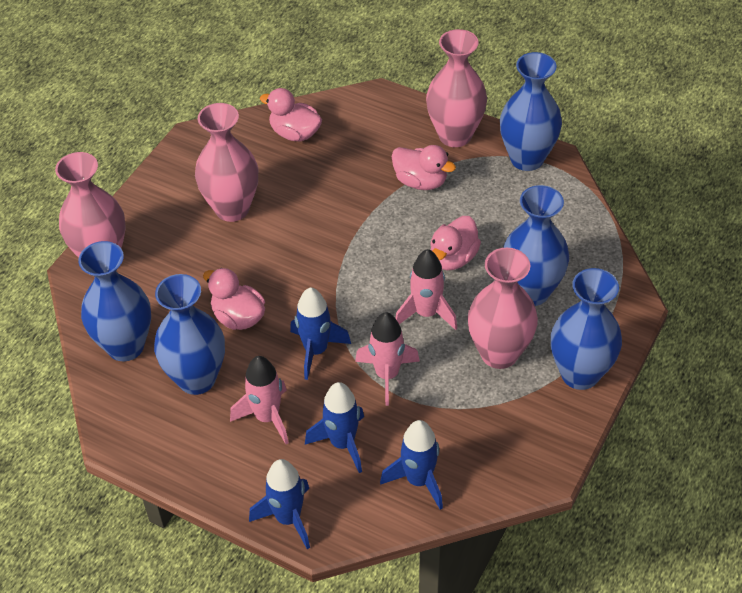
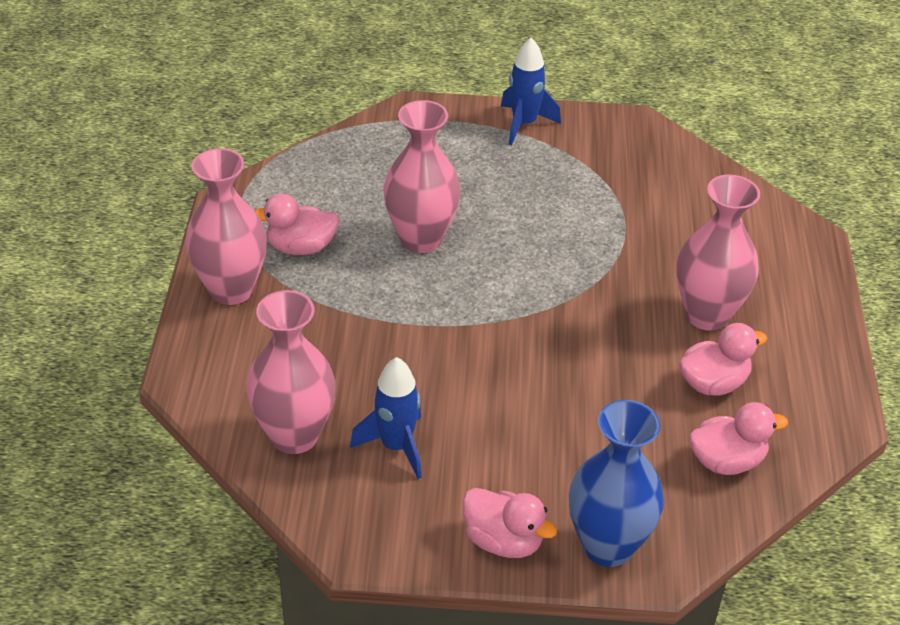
blue rocket: [249,459,310,549] [290,287,351,380] [305,382,364,473] [380,420,443,510] = 4 -> [350,357,421,479] [501,38,561,145] = 2
blue vase: [78,241,151,361] [154,274,225,395] [500,52,562,171] [503,185,569,306] [551,268,622,390] = 5 -> [569,400,664,567] = 1
pink rocket: [230,356,289,444] [355,312,420,406] [395,249,457,330] = 3 -> none = 0

